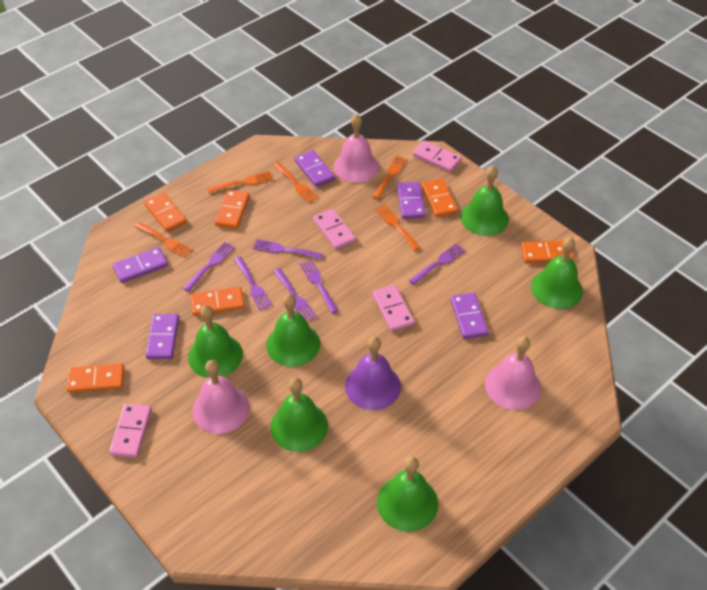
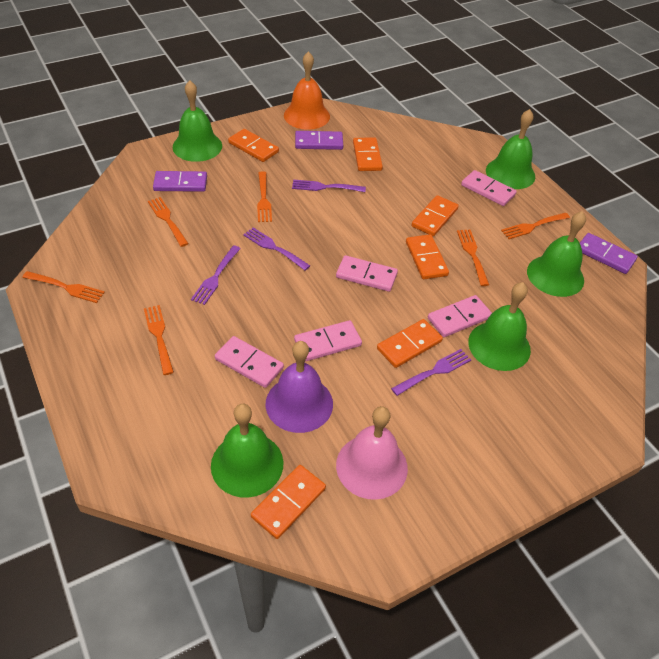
green bell: [188,305,243,378] [266,294,320,367] [270,377,328,452] [377,456,438,532] [461,166,509,236] [531,237,583,309] = 6 -> [173,80,222,162] [211,404,284,498] [468,282,531,371] [486,109,535,189] [527,211,586,297] = 5
orange bell: none = 0 -> [284,51,330,130] = 1
orange fork: [134,222,193,258] [207,171,273,193] [273,162,319,203] [372,155,407,199] [375,204,420,251] = 5 -> [22,271,105,303] [144,305,174,375] [148,197,189,247] [257,171,272,222] [457,230,489,286] [501,213,570,239] = 6
pink bell: [192,360,249,434] [333,114,379,183] [485,336,541,410] = 3 -> [336,406,408,500] = 1
pink domino: [109,404,152,458] [313,209,356,250] [373,285,415,332] [413,140,462,172] = 4 -> [215,336,284,388] [294,320,362,361] [336,255,398,292] [428,295,492,337] [461,170,517,206] = 5
purple domino: [113,247,168,283] [146,314,179,359] [295,150,335,187] [397,182,426,219] [451,293,489,339] = 5 -> [153,171,207,192] [295,131,343,150] [580,233,638,274] = 3
purple fork: [183,242,235,292] [234,256,273,311] [253,239,323,260] [273,268,317,321] [300,260,339,314] [408,243,466,285] = 6 -> [191,245,241,305] [243,228,310,270] [292,179,366,192] [391,349,471,396] = 4

